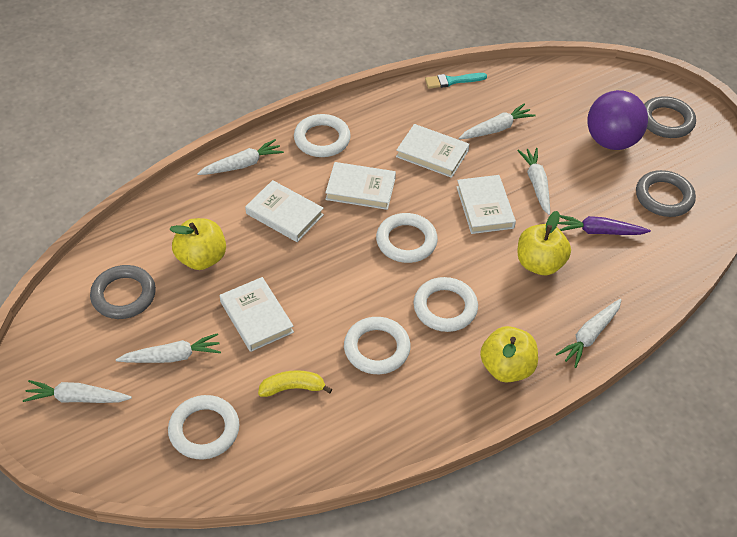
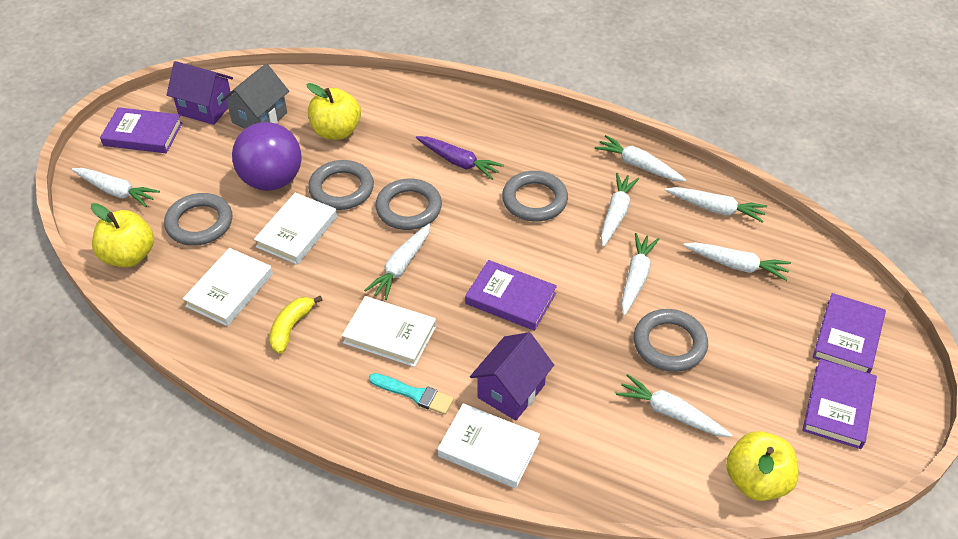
grey house: none = 0 -> [221,64,289,129] = 1
grey ring: [90,265,156,319] [636,170,696,217] [644,96,696,138] = 3 -> [164,193,232,246] [308,160,374,210] [375,179,442,230] [502,171,568,221] [634,309,708,372] = 5
purple book: none = 0 -> [100,107,183,153] [465,260,557,331] [802,359,877,449] [813,293,886,373] = 4
purple house: none = 0 -> [167,61,233,125] [470,332,554,421] = 2
white book: [220,277,294,352] [245,180,324,242] [325,162,396,210] [396,124,469,178] [457,175,516,234] = 5 -> [183,248,273,326] [254,193,337,265] [342,296,436,367] [437,403,540,488] = 4
white carrot: [23,380,132,403] [116,333,221,363] [197,139,284,175] [459,104,536,139] [517,148,550,215] [556,299,622,368] = 6 -> [72,168,160,207] [364,223,431,300] [594,135,686,182] [601,173,639,247] [616,374,732,437] [621,233,659,316] [665,187,767,223] [683,242,791,281] = 8
white ring: [168,395,240,459] [294,114,351,157] [344,317,411,374] [376,213,438,263] [413,277,478,332] = 5 -> none = 0

